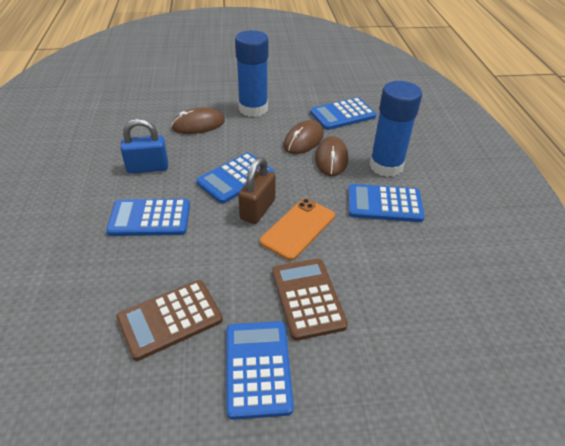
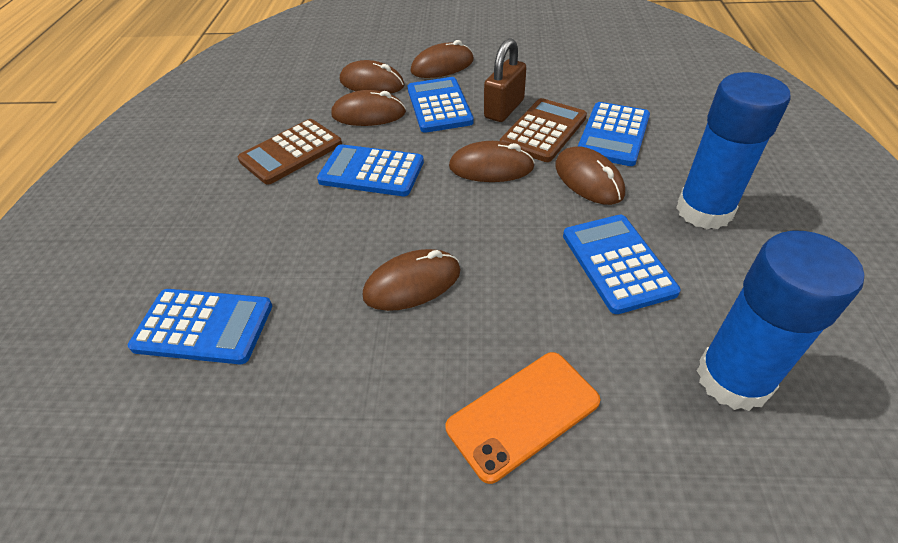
blue padlock: [120,119,168,174] = 1 -> none = 0
brown mouse: [171,107,225,134] [283,120,324,154] [315,136,349,176] = 3 -> [331,90,406,126] [340,60,405,94] [362,249,461,311] [411,40,474,78] [449,141,535,182] [555,146,625,205] = 6

